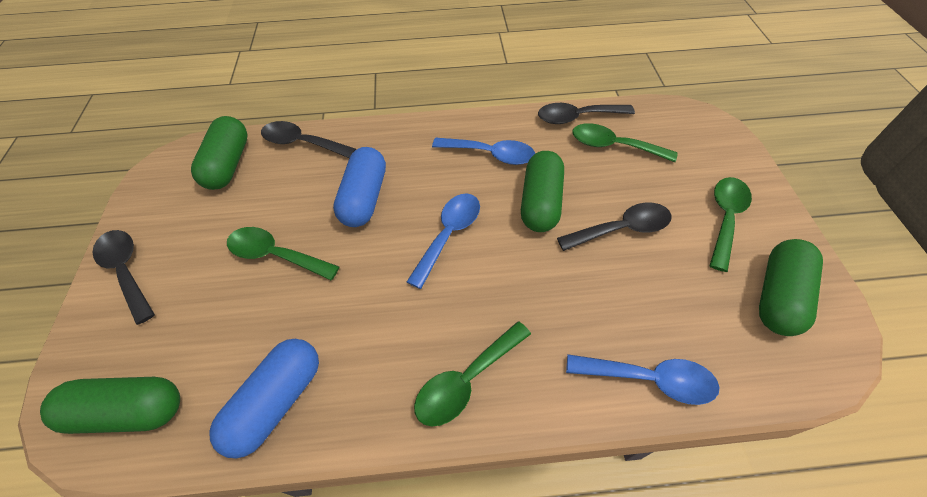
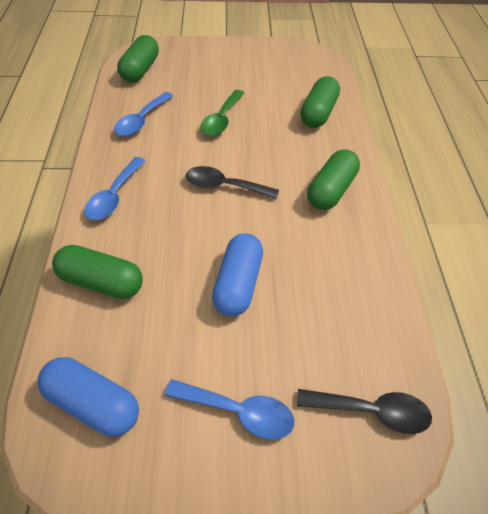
black spoon: [92,230,155,325] [261,121,356,158] [538,103,635,124] [557,202,672,251] = 4 -> [186,166,279,199] [297,389,432,434] = 2
green spoon: [227,227,339,280] [414,321,531,426] [572,123,677,162] [710,177,752,272] = 4 -> [200,90,244,136] = 1

